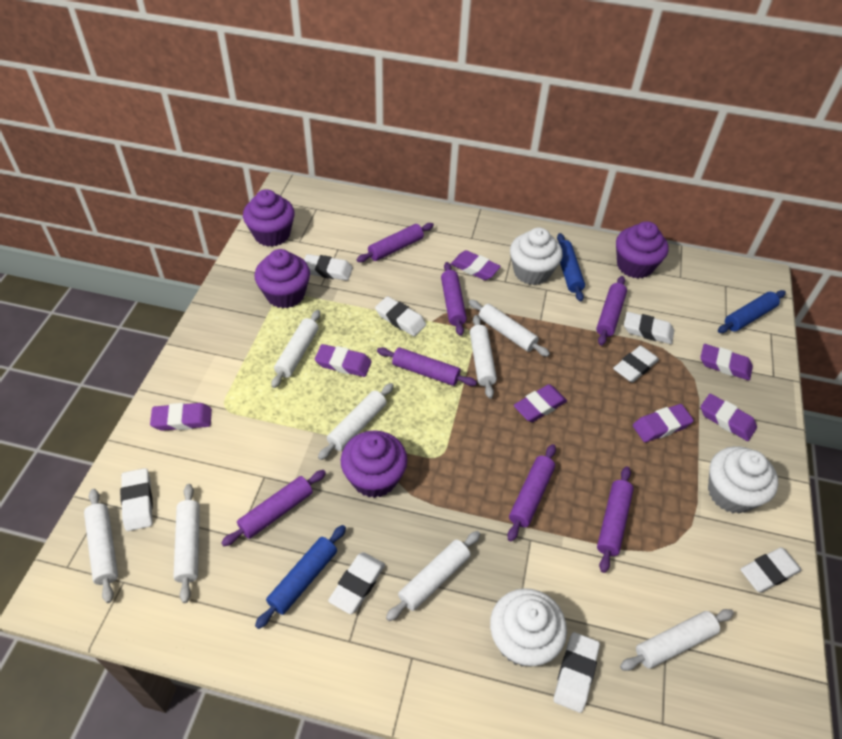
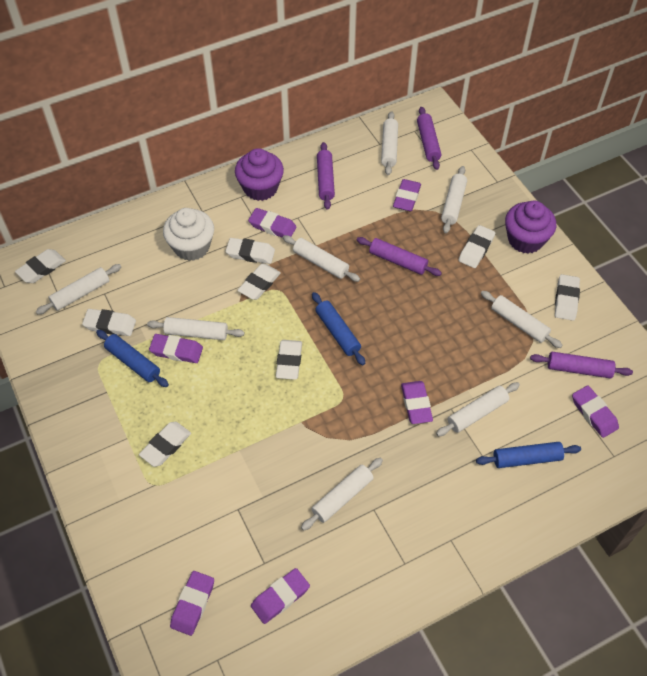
purple cupcake: [243,189,295,247] [255,249,310,308] [341,431,407,498] [616,221,669,278] = 4 -> [235,148,284,201] [505,201,556,253] = 2
purple rolling pin: [221,470,326,546] [357,223,434,262] [377,347,477,386] [441,262,467,336] [507,444,556,542] [596,276,627,346] [597,466,634,573] = 7 -> [317,142,335,210] [357,237,442,276] [417,107,441,170] [530,352,633,379] = 4
white cupcake: [490,588,567,667] [510,227,563,285] [708,446,778,514] = 3 -> [163,208,214,261] = 1

